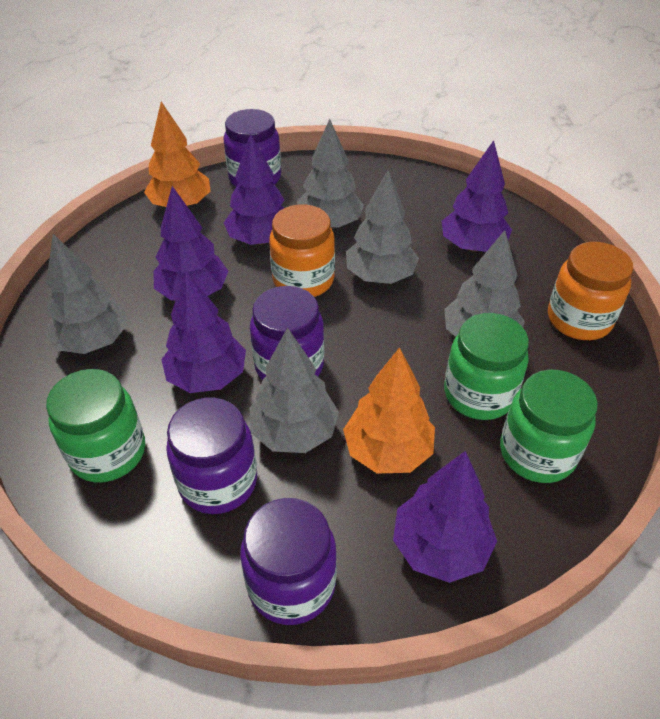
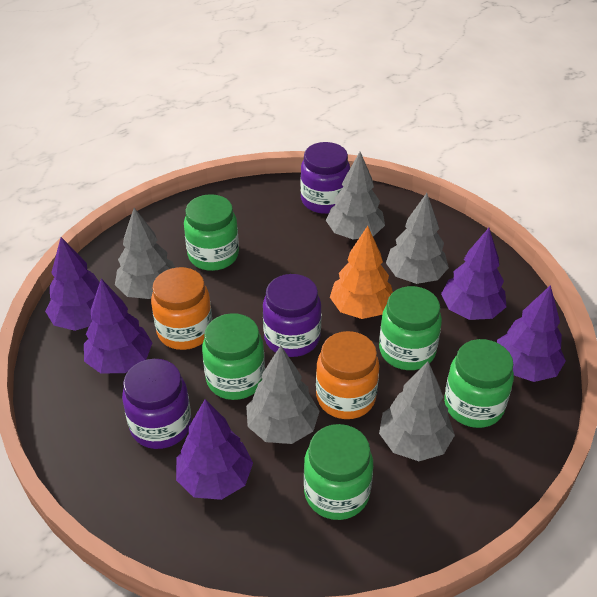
green jar: [46,369,145,482] [444,313,529,420] [500,370,598,483] = 3 -> [184,194,239,271] [202,313,265,400] [304,424,373,520] [379,286,442,370] [444,339,514,428] = 5
orange tree: [144,101,211,207] [343,347,435,473] = 2 -> [330,226,393,319] = 1
purple jar: [166,398,257,514] [223,109,281,187] [240,498,337,625] [250,286,324,380] = 4 -> [122,359,191,449] [263,274,321,357] [300,142,350,214] = 3

